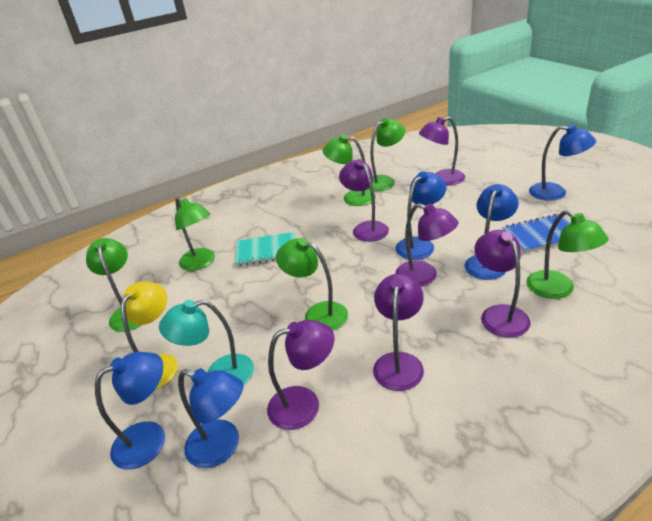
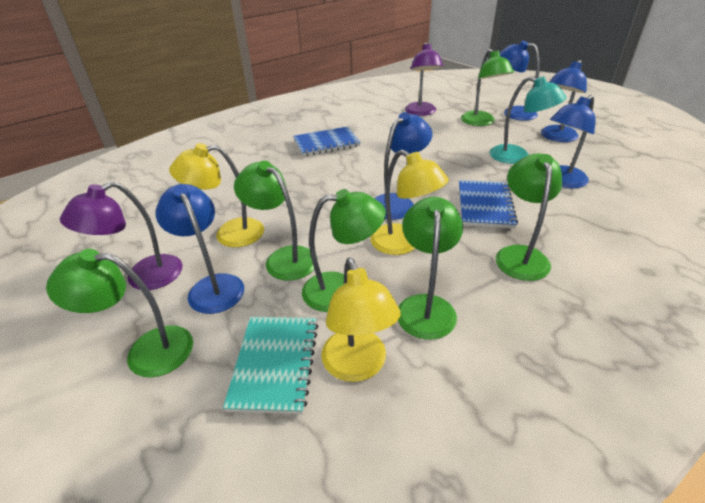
blue notebook: [502,214,570,253] = 1 -> [293,127,361,156] [459,180,518,228] = 2
purple lamp: [267,320,334,430] [339,159,389,242] [373,274,424,391] [395,203,459,286] [419,117,465,185] [474,230,531,338] = 6 -> [60,181,182,290] [405,42,444,116] = 2
yellow lamp: [121,282,178,389] = 1 -> [169,143,264,247] [321,258,401,382] [370,150,449,255] = 3

